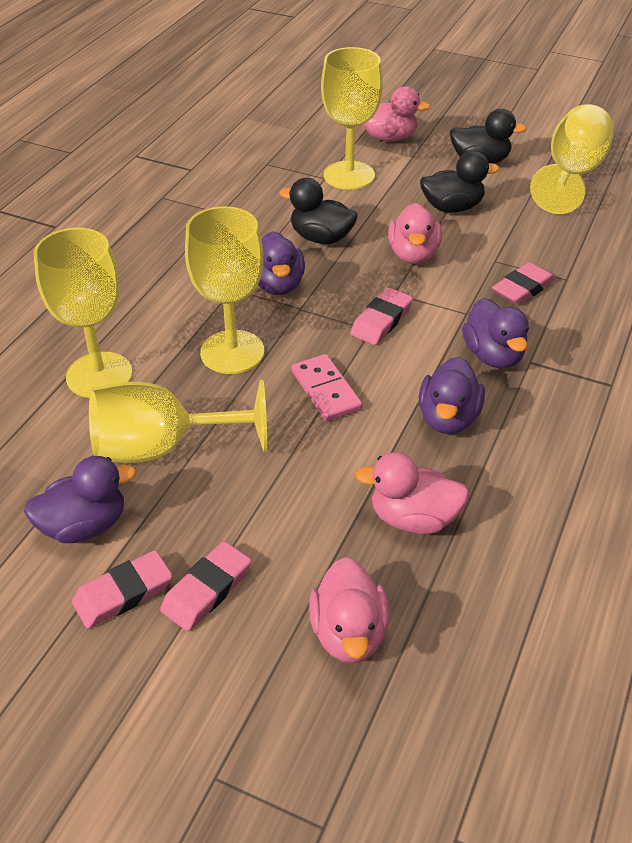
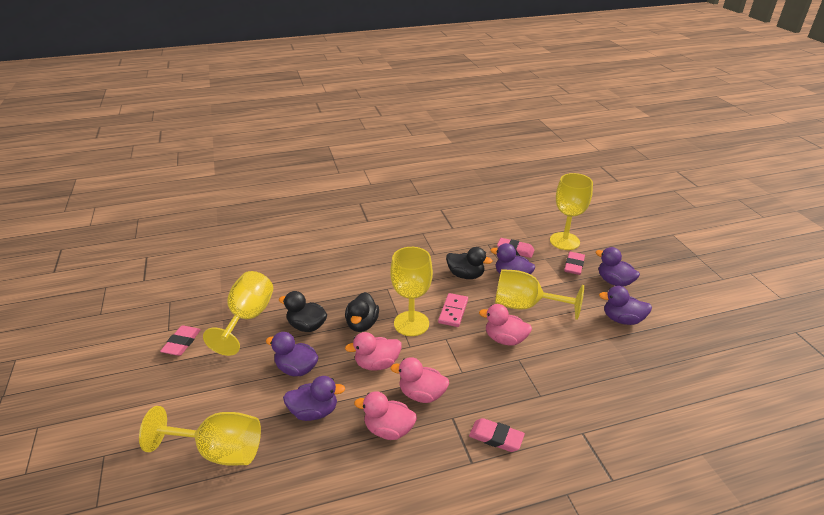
purple duck: [24,456,137,543] [258,231,305,295] [419,357,485,434] [462,298,529,368] = 4 -> [266,332,319,376] [283,376,345,421] [491,243,535,274] [595,247,640,287] [599,286,652,325] = 5

